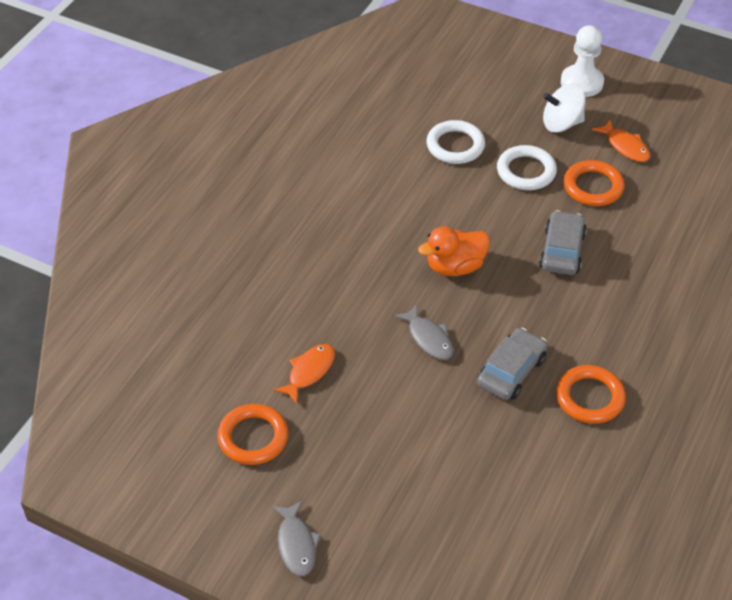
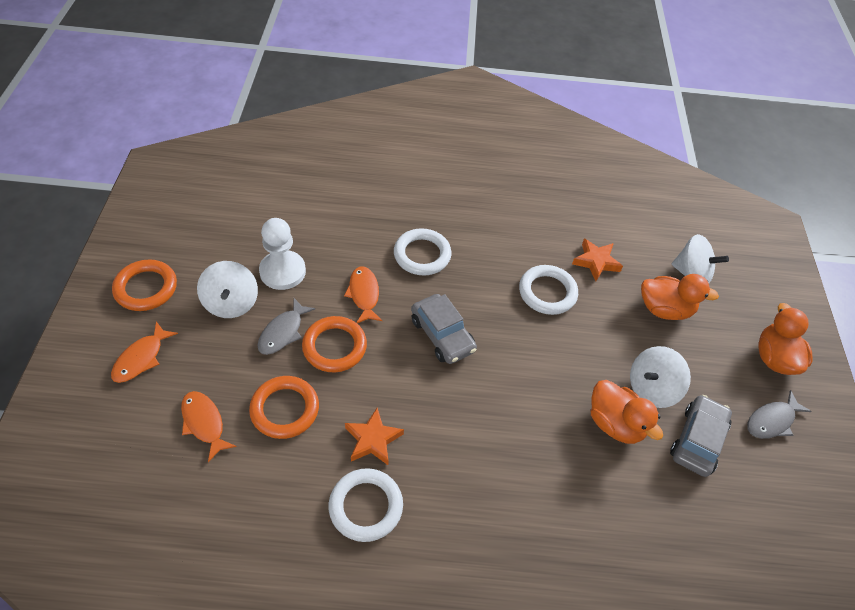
orange duck: [418,226,490,276] = 1 -> [591,380,663,444] [641,274,719,320] [759,303,813,375] = 3
orange fish: [273,344,335,404] [592,120,650,162] = 2 -> [111,321,178,383] [181,391,237,462] [344,266,382,323] = 3
orange star: none = 0 -> [345,408,404,465] [572,238,623,281] = 2
white ring: [426,120,485,164] [497,145,557,190] = 2 -> [329,468,403,542] [394,228,451,276] [519,265,578,315] = 3
white spinning top: [543,83,586,133] = 1 -> [197,261,258,318] [630,346,691,408] [672,234,729,284] = 3

